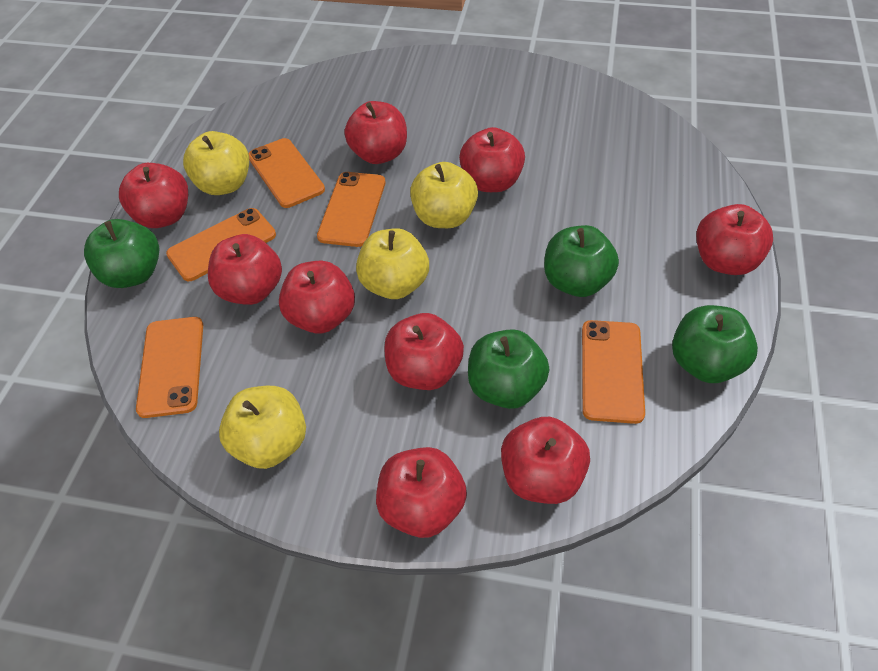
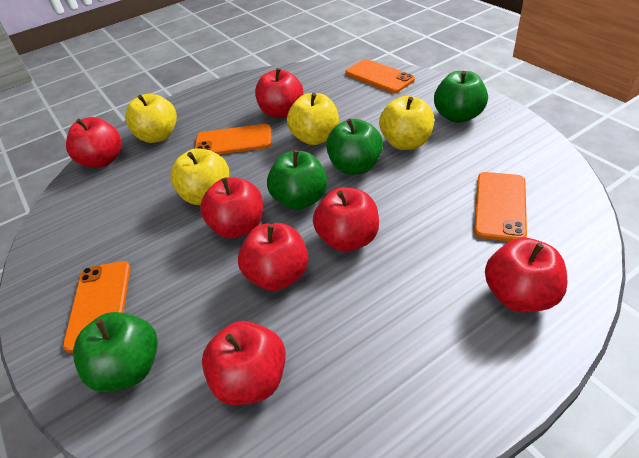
orange phone: [136,317,203,418] [166,208,276,281] [249,138,325,208] [317,172,385,247] [582,320,645,424] = 5 -> [63,261,130,353] [195,124,271,154] [345,59,415,93] [474,172,527,241] = 4
red apple: [119,163,188,228] [208,234,282,305] [279,260,355,334] [344,101,407,164] [376,447,467,538] [384,313,464,390] [459,127,525,192] [501,417,590,504] [696,204,773,275] = 9 -> [66,117,122,168] [200,177,263,238] [202,321,286,405] [238,223,309,291] [255,68,303,118] [313,187,379,252] [485,238,567,312] = 7

